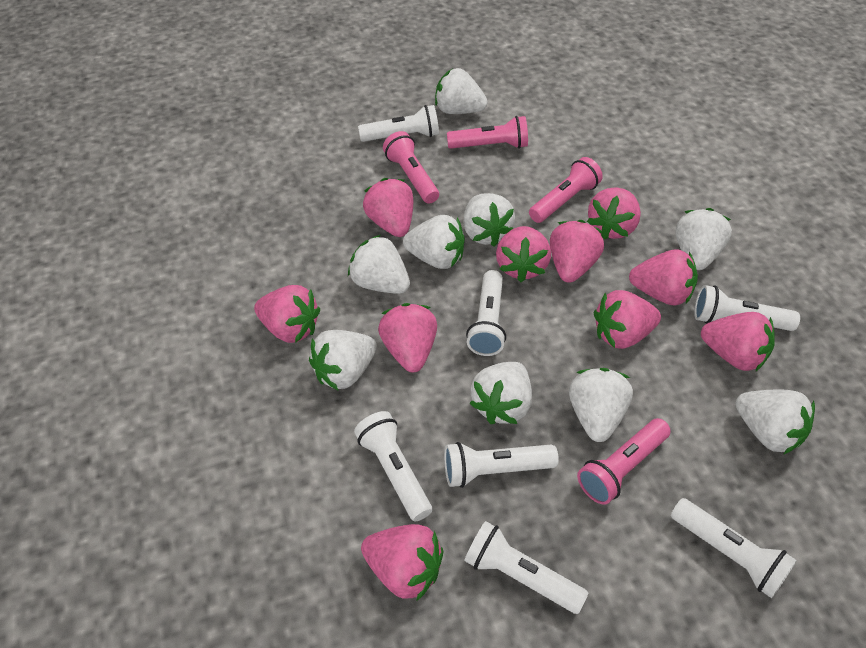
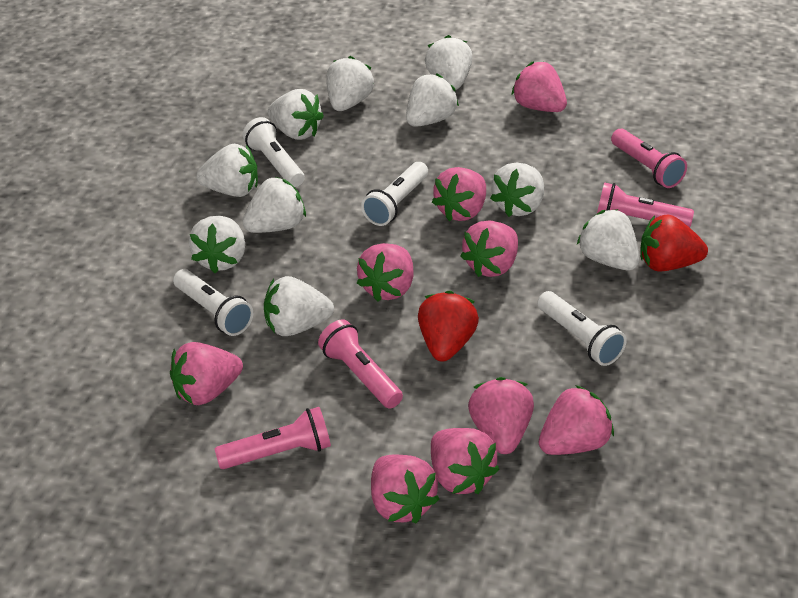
pink strawberry: [254,285,320,343] [361,524,443,601] [363,178,413,237] [378,303,437,372] [496,226,551,282] [550,220,604,283] [587,187,641,239] [594,290,661,349] [629,249,698,305] [701,312,775,371] = 10 -> [170,342,243,405] [357,243,414,302] [371,454,439,523] [431,428,499,494] [432,167,486,221] [460,220,518,277] [468,377,534,454] [511,61,567,112] [539,385,614,455] = 9
red strawberry: none = 0 -> [418,290,479,362] [640,214,708,271] = 2
white flashlight: [354,411,432,522] [358,105,439,142] [444,442,559,488] [464,521,588,614] [466,270,506,356] [671,498,797,598] [694,285,800,331] = 7 -> [173,269,253,336] [243,117,305,187] [361,162,428,226] [537,291,627,366] = 4
white strawberry: [309,330,377,391] [348,235,410,294] [403,215,465,269] [435,68,488,114] [463,193,515,247] [469,362,532,424] [569,368,633,442] [675,208,732,270] [735,390,815,455] = 9 -> [189,216,245,273] [196,144,258,197] [243,177,306,233] [264,276,334,336] [268,89,324,140] [326,56,374,111] [406,74,459,127] [425,35,473,90] [490,162,544,217] [577,209,640,270] = 10

